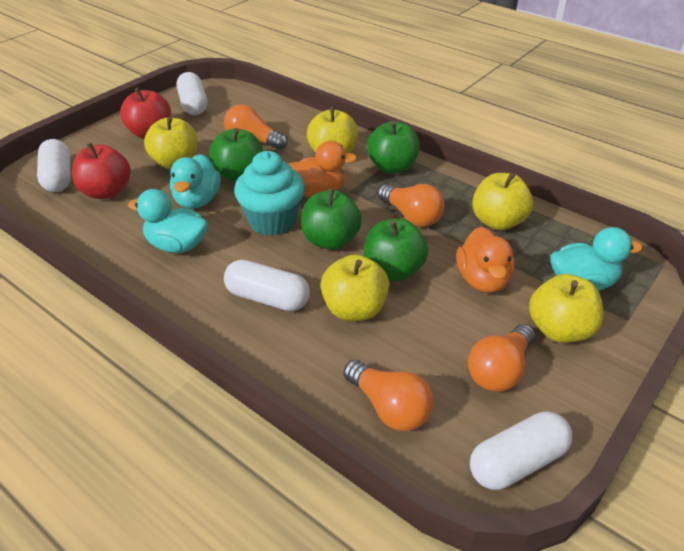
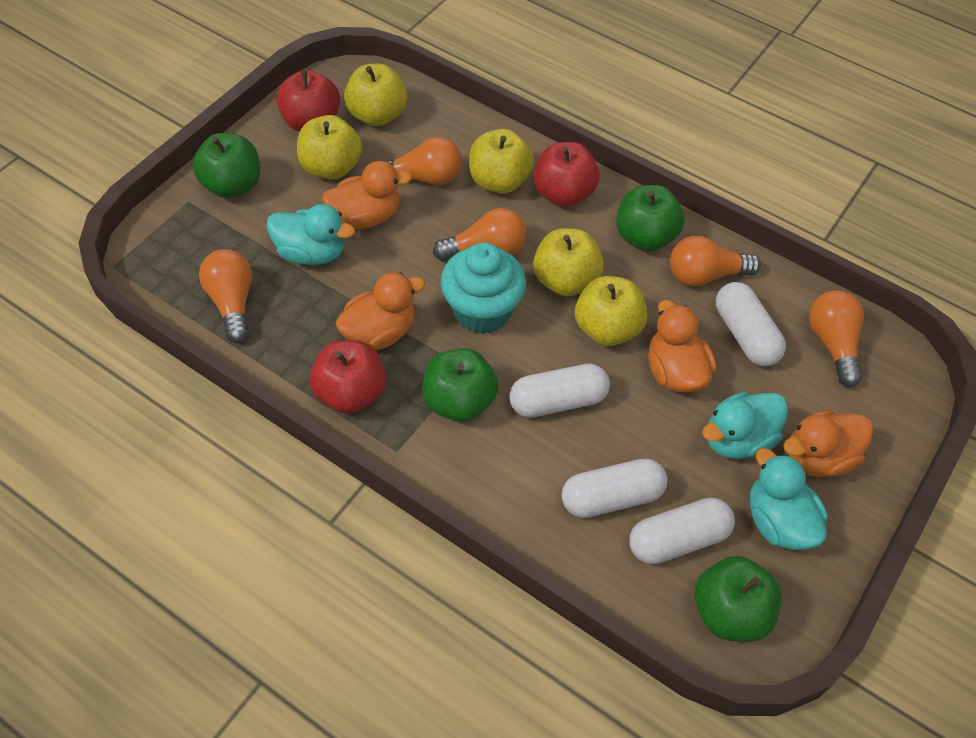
orange duck: [288,141,357,197] [456,227,515,293] = 2 -> [322,161,412,229] [336,272,425,350] [648,300,716,393] [783,410,873,477] = 4
orange light bulb: [224,104,288,150] [343,360,433,431] [378,184,444,227] [468,324,535,392] = 4 -> [199,249,252,343] [386,137,462,185] [433,208,526,261] [670,236,761,287] [809,290,864,387] = 5
red apple: [72,143,131,199] [120,88,171,139] = 2 -> [276,70,340,132] [309,340,386,414] [534,142,600,207] = 3

